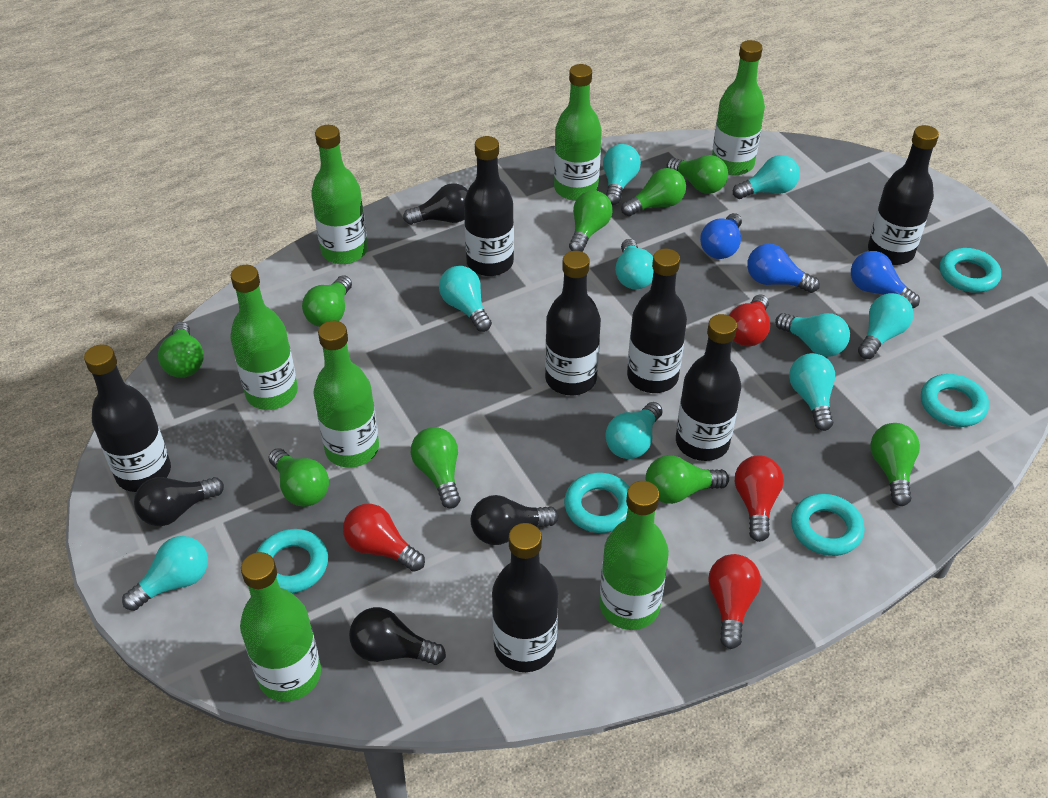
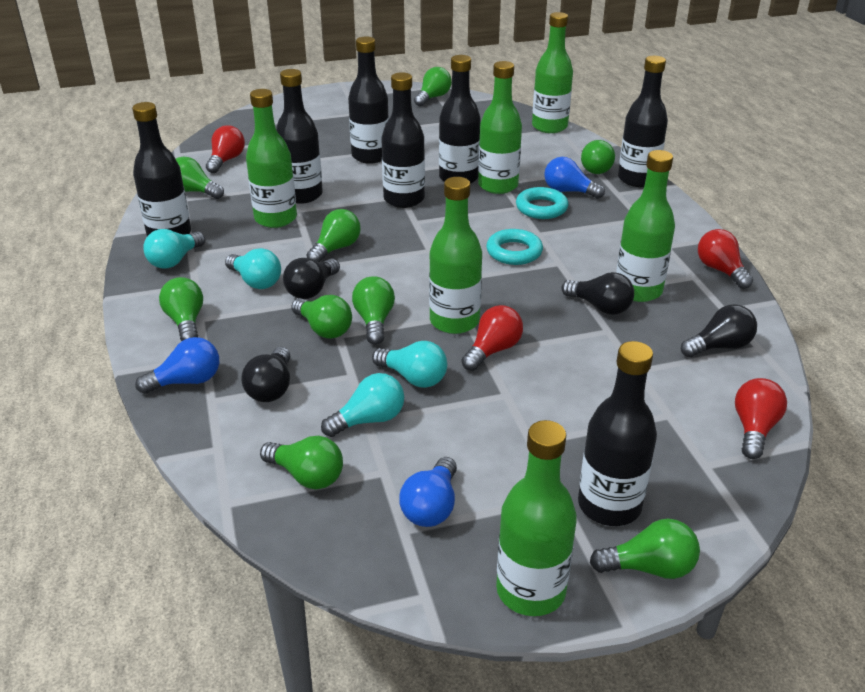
green bottle: [230,265,298,410] [240,552,321,702] [311,125,368,264] [313,321,379,468] [554,64,602,201] [600,481,669,630] [712,40,765,175] = 7 -> [246,89,297,228] [429,177,482,334] [478,61,522,194] [496,420,577,616] [532,12,573,133] [616,150,675,302] = 6
turquoise light bulb: [122,536,208,611] [439,266,492,332] [603,144,641,205] [605,402,662,459] [615,239,654,289] [733,155,800,199] [775,313,850,357] [789,353,835,431] [858,293,914,359] = 9 -> [143,229,205,269] [225,248,281,289] [321,373,404,437] [372,341,447,388] = 4
turquoise ring: [256,529,328,593] [564,473,629,533] [791,494,865,556] [921,374,989,427] [940,248,1001,293] = 5 -> [486,229,543,265] [516,187,569,219] = 2

